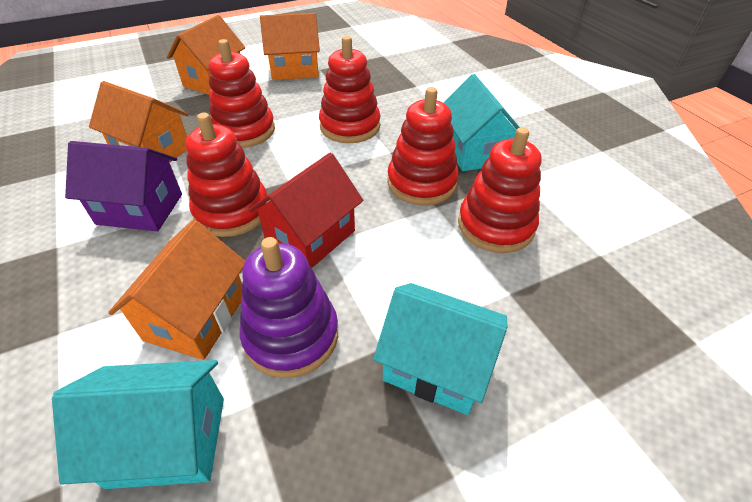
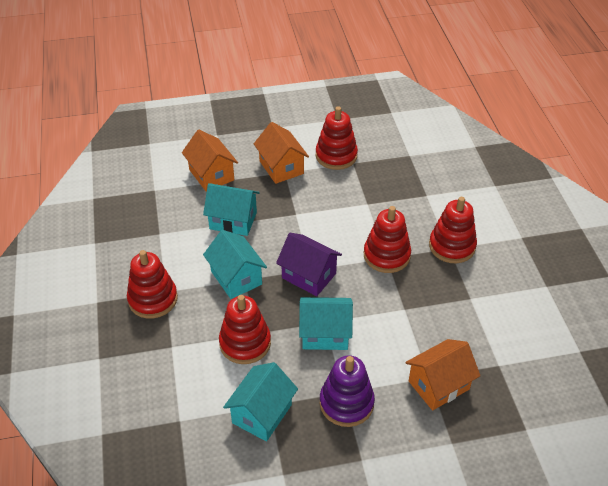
orange house: [89,81,188,163] [108,220,245,360] [167,15,245,95] [260,13,320,80] = 4 -> [182,130,238,192] [254,122,309,184] [405,339,480,411] = 3
red house: [248,153,363,268] = 1 -> none = 0
turquoise house: [52,360,224,489] [373,283,507,415] [443,74,520,171] = 3 -> [203,183,260,236] [203,230,267,299] [223,362,298,442] [299,297,353,350] = 4

